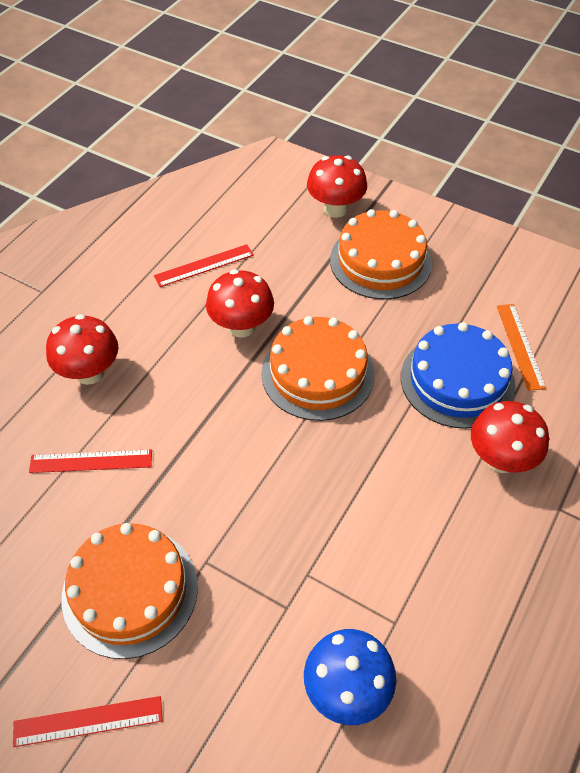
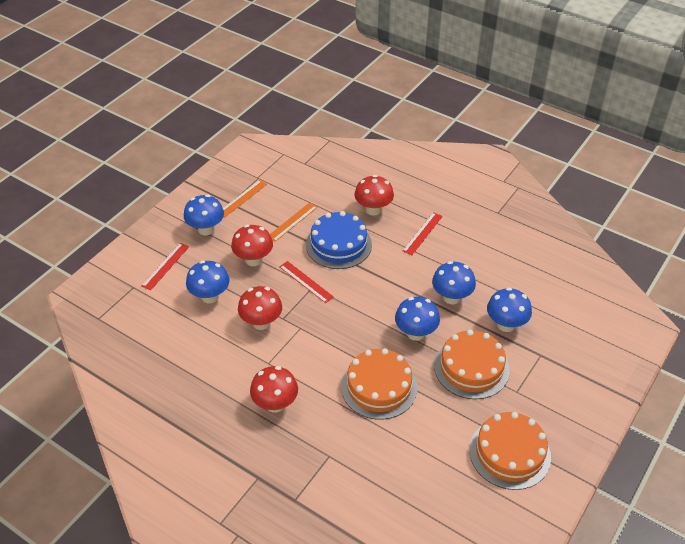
blue mushroom: [304,629,396,725] = 1 -> [184,195,224,235] [186,260,229,303] [395,297,440,341] [432,261,476,304] [487,287,532,332] = 5
orange ruler: [497,304,546,391] = 1 -> [223,180,267,218] [270,203,317,242] = 2

